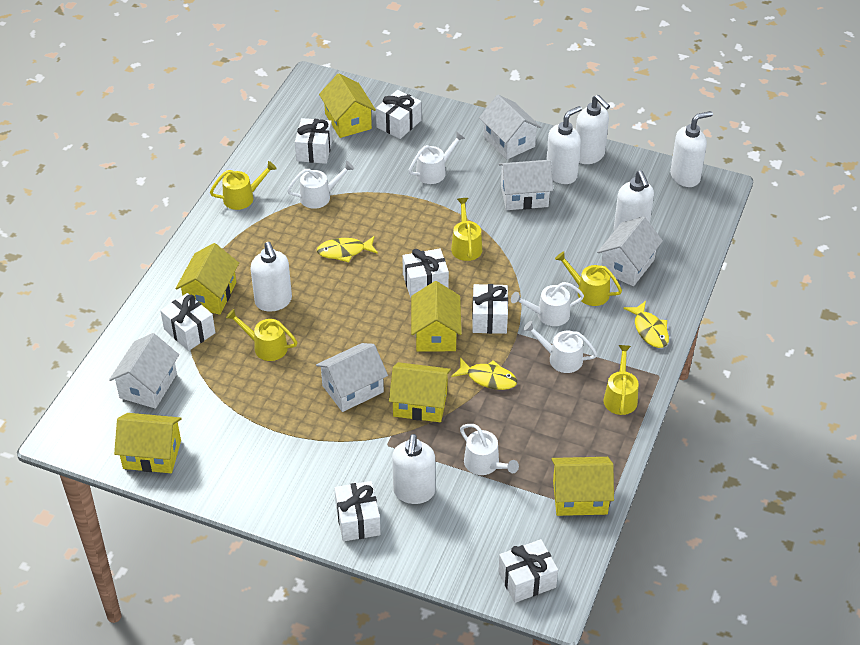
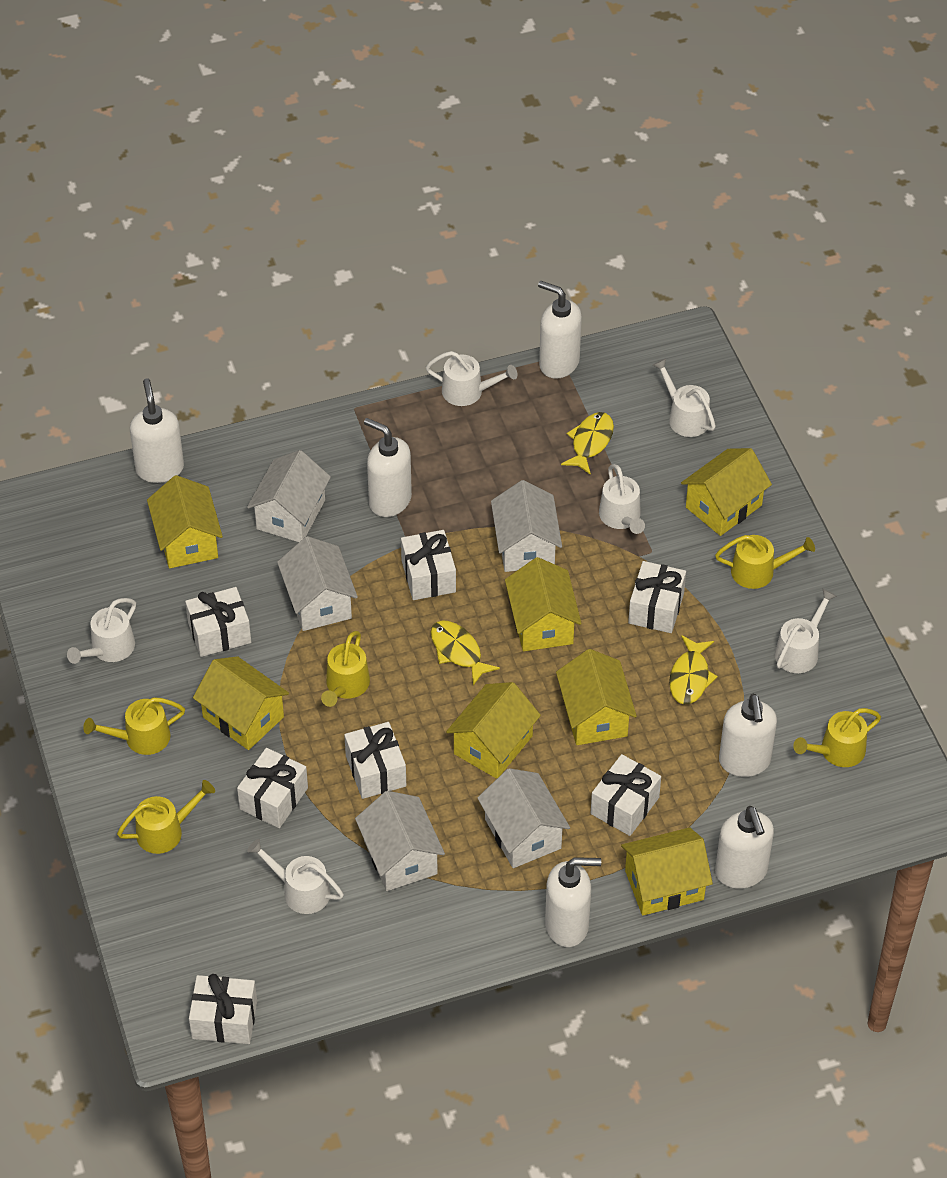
white watering can: [287,161,354,209] [409,131,465,184] [460,424,519,475] [511,282,584,326] [523,321,597,373] = 5 -> [67,598,136,664] [247,839,344,914] [426,351,518,406] [599,464,645,534] [653,358,716,437] [775,589,837,673] = 6
yellow house: [114,413,182,473] [176,243,239,315] [319,73,376,138] [389,362,451,422] [411,281,462,352] [551,457,614,516] = 6 -> [147,475,223,568] [193,656,289,750] [446,682,541,779] [505,557,582,651] [556,649,637,745] [621,827,713,916] [681,448,772,536] = 7

